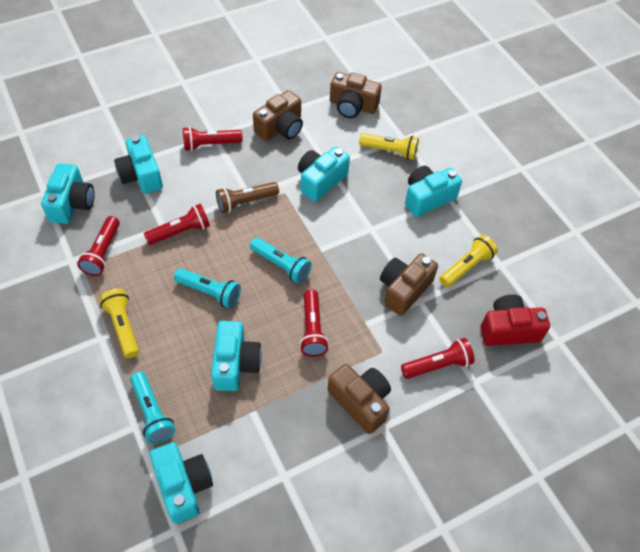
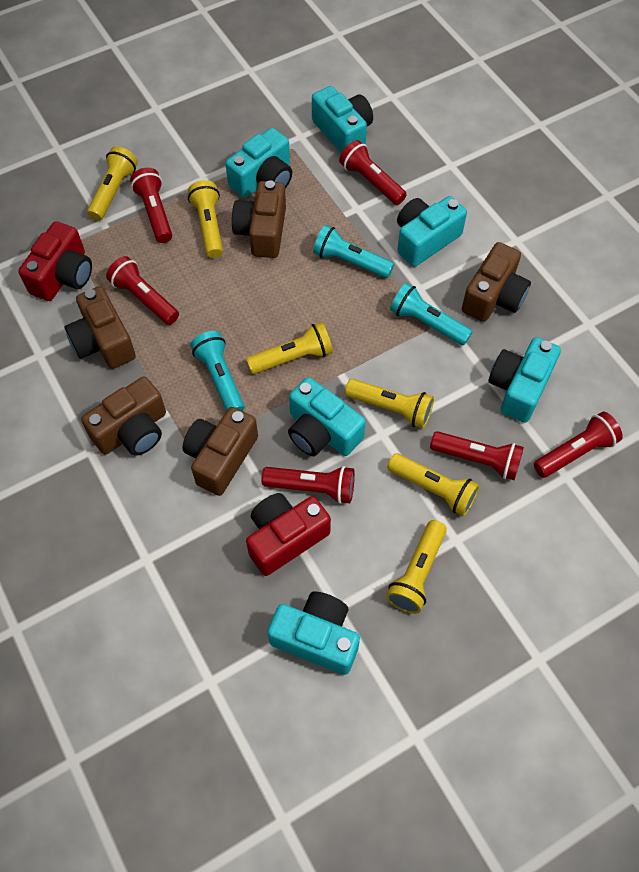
brown camera: [253,90,303,141] [327,364,391,434] [330,72,382,118] [380,253,438,316] = 4 -> [65,286,136,369] [81,377,166,456] [182,407,258,496] [232,180,286,258] [462,242,531,322] = 5
brown flashlight: [216,182,279,213] = 1 -> none = 0
red camera: [480,294,550,346] = 1 -> [18,221,92,301] [246,493,331,576] = 2
red flashlight: [77,216,120,276] [144,204,210,245] [183,127,243,151] [299,290,329,357] [401,338,475,379] = 5 -> [106,256,179,325] [130,168,172,243] [261,466,355,504] [339,140,407,205] [430,431,524,480] [534,412,623,478] = 6
yellow flashlight: [99,289,139,358] [359,133,419,160] [439,235,498,287] = 3 -> [87,146,138,221] [188,180,223,258] [246,322,333,374] [345,379,434,428] [386,520,447,614] [387,453,480,516] = 6

